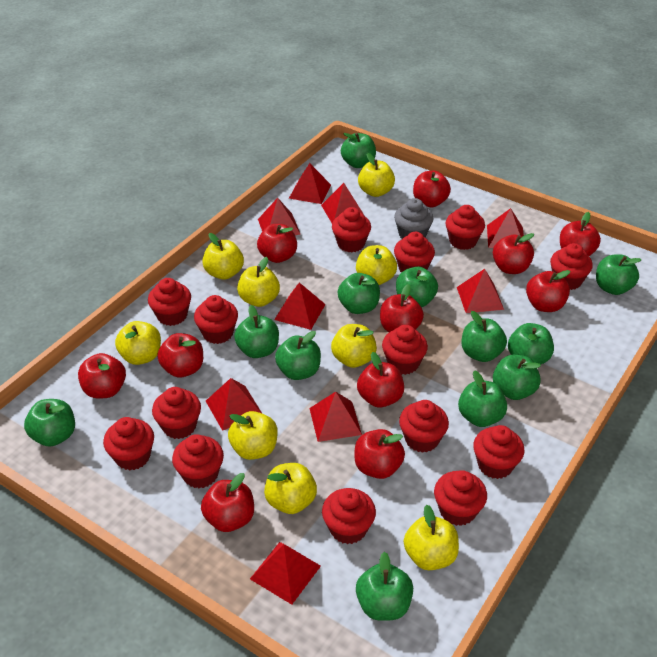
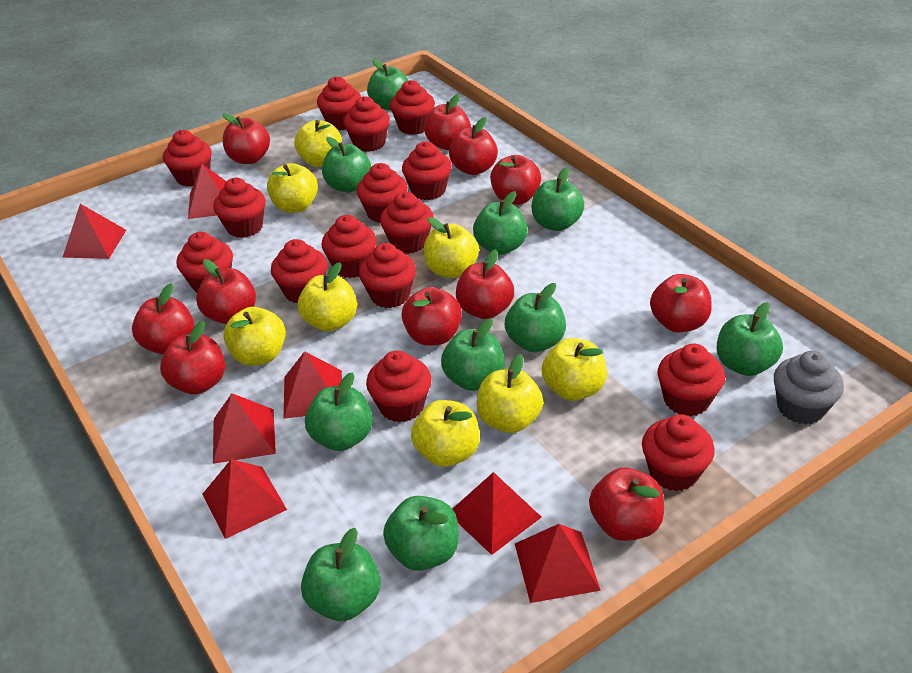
green apple: [24,399,75,447] [234,305,279,358] [275,331,321,380] [338,273,380,314] [341,133,376,168] [356,552,413,621] [396,267,438,307] [458,370,507,427] [462,311,507,362] [493,355,541,400] [508,323,554,365] [596,254,641,295] = 12 -> [301,528,381,621] [305,372,373,451] [322,137,371,192] [367,59,409,110] [383,496,459,571] [441,318,505,391] [473,191,528,255] [505,283,566,352] [532,167,585,231] [717,302,783,376] = 10
red cupcake: [103,417,154,471] [148,278,191,326] [152,387,201,439] [172,434,224,488] [194,295,238,344] [322,488,376,544] [332,207,371,252] [382,325,428,375] [394,232,435,273] [399,400,449,453] [434,470,487,526] [445,205,485,250] [473,425,524,479] [550,243,593,290] = 14 -> [163,130,212,187] [177,232,233,293] [213,178,266,238] [271,239,327,304] [317,76,361,130] [322,215,377,278] [344,96,390,152] [356,163,408,223] [359,243,416,308] [366,350,432,422] [380,192,433,254] [390,80,435,135] [402,141,452,200] [642,414,715,491] [658,344,725,416] = 15
red pyramid: [206,378,262,431] [250,542,321,605] [258,198,301,235] [274,282,326,330] [289,163,331,204] [309,392,362,442] [321,183,365,223] [457,269,504,313] [487,208,524,248] = 9 -> [62,204,126,259] [188,164,227,219] [202,459,287,539] [213,393,276,464] [284,351,342,419] [453,472,542,555] [515,524,601,603] = 7
yellow apple: [115,321,161,365] [202,233,244,280] [228,411,278,460] [237,257,280,307] [264,463,317,514] [331,324,377,368] [356,245,397,285] [358,153,395,197] [404,505,459,570] = 9 -> [223,307,286,366] [267,163,318,213] [294,120,342,167] [298,262,357,332] [411,400,480,467] [424,217,479,278] [477,354,543,433] [542,338,607,401] = 8

